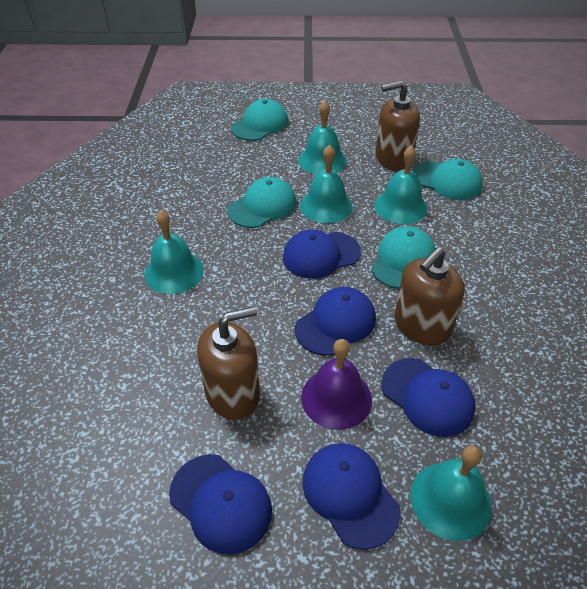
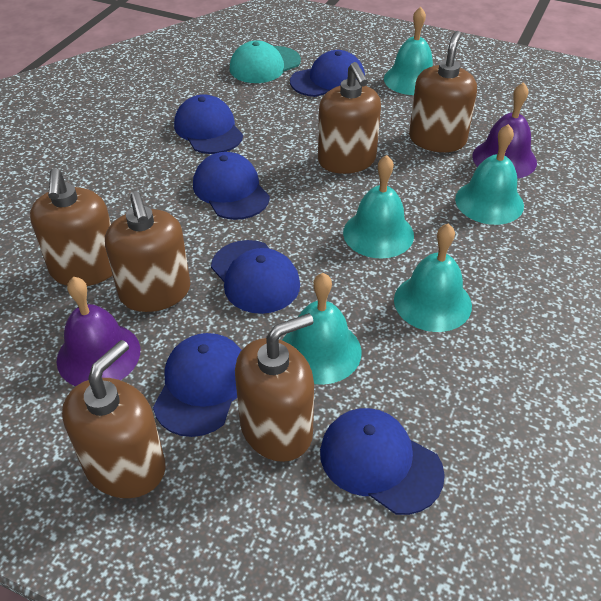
blue cap: [169,454,272,555] [283,229,361,279] [295,287,376,356] [302,443,401,550] [382,358,475,437] = 5 -> [153,333,242,437] [174,94,243,154] [193,152,270,220] [211,240,300,314] [290,50,365,97] [320,408,445,515] = 6
brown soap dispenser: [197,306,260,420] [375,80,420,170] [395,247,465,345] = 3 -> [30,168,113,286] [62,340,166,498] [105,192,191,312] [235,313,314,462] [318,62,381,174] [409,31,477,152] = 6
purple bell: [301,339,372,430] = 1 -> [56,277,140,386] [472,82,537,178] = 2
turquoise cap: [228,177,296,228] [231,99,288,141] [371,226,435,289] [413,159,483,200] = 4 -> [230,40,301,83] = 1

